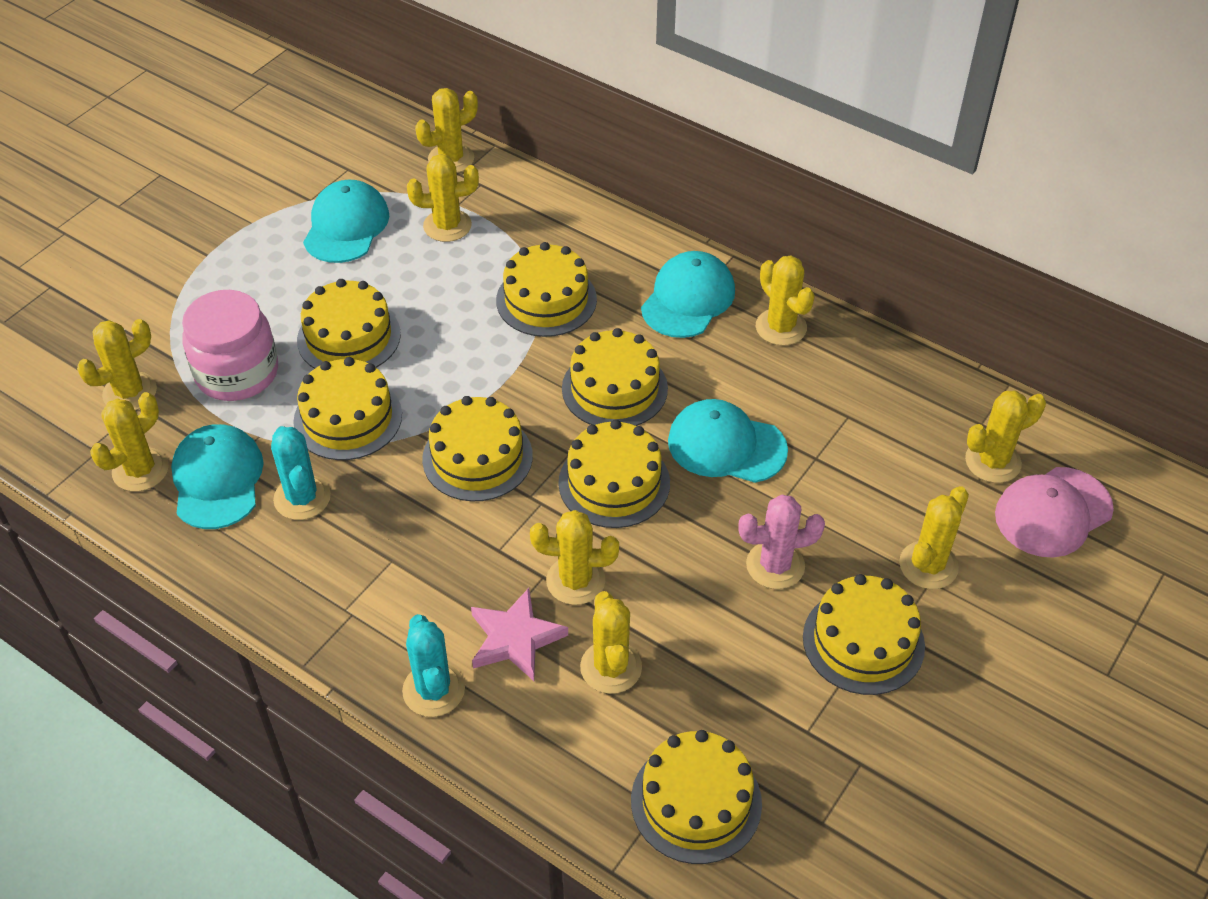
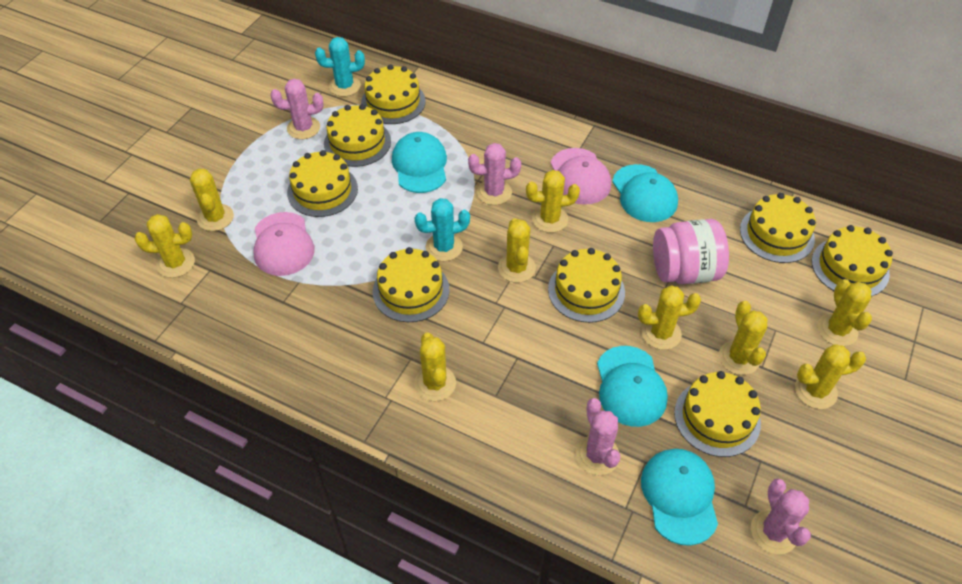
pink cactus: [738,495,825,589] = 1 -> [271,79,323,139] [468,143,521,205] [576,398,620,475] [751,479,811,554] = 4
pink cap: [995,467,1114,558] = 1 -> [253,212,315,276] [551,148,611,205] = 2
pink star: [471,588,568,681] = 1 -> none = 0

